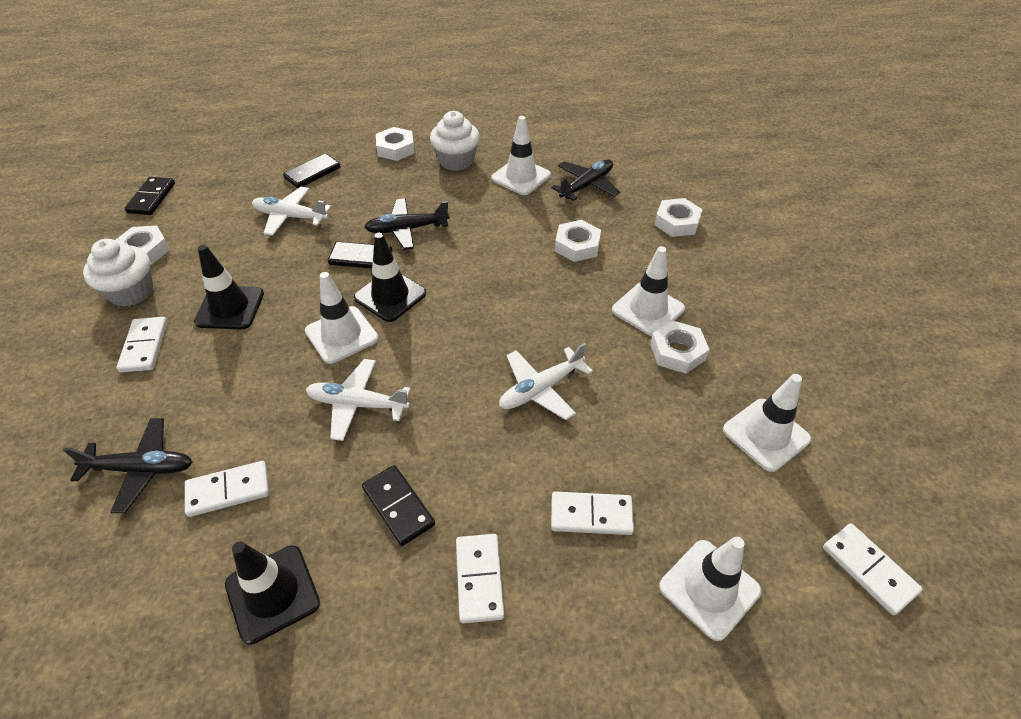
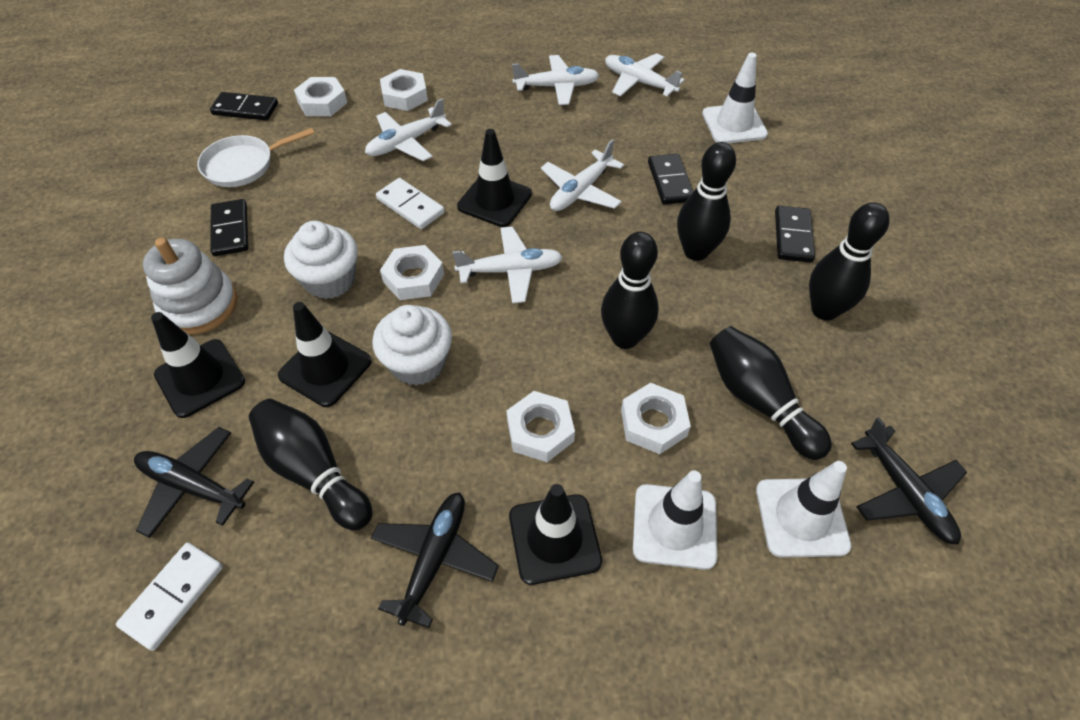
black bowling pin: none = 0 -> [249,399,373,530] [601,232,659,349] [677,142,736,261] [710,326,832,460] [809,203,890,321] = 5
black traffic cone: [194,245,264,330] [225,542,320,645] [354,233,426,322] = 3 -> [151,312,245,418] [278,302,372,407] [457,129,532,227] [509,484,602,585] = 4
white domino: [117,317,168,372] [185,461,269,517] [456,534,504,624] [551,492,634,535] [823,523,923,615] = 5 -> [116,543,223,651] [376,178,445,229] = 2
white pan: none = 0 -> [197,128,315,187] = 1
white plane: [252,187,331,236] [306,359,411,441] [499,343,593,420] = 3 -> [365,98,452,161] [452,226,563,303] [512,55,600,105] [541,139,624,211] [605,53,685,97] = 5
white stacking toy: none = 0 -> [143,238,237,335] = 1
white traffic cone: [305,272,378,364] [491,116,551,195] [612,246,685,336] [659,537,761,641] [723,374,811,472] = 5 -> [633,470,717,570] [702,53,768,143] [756,461,851,557] = 3

